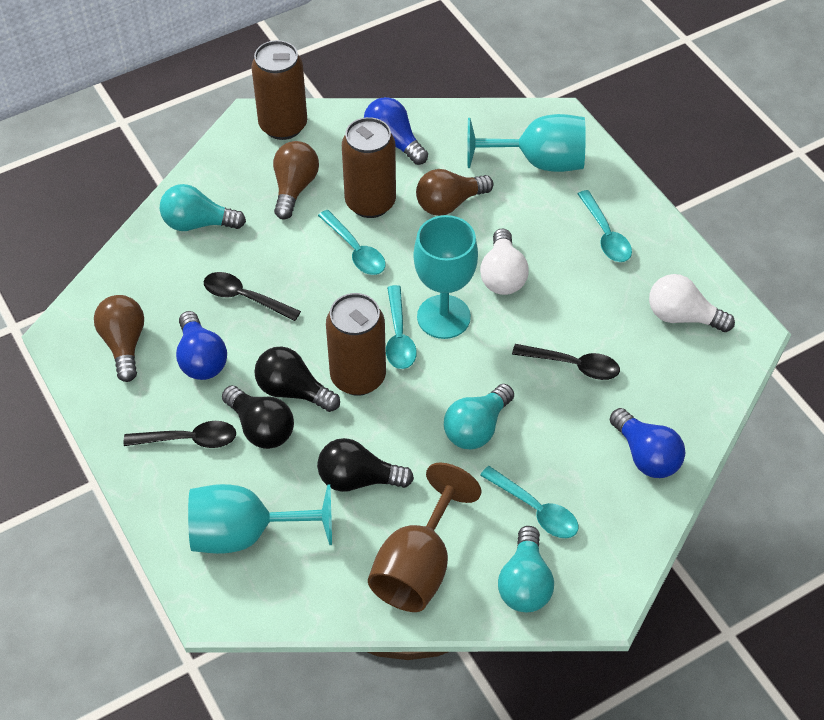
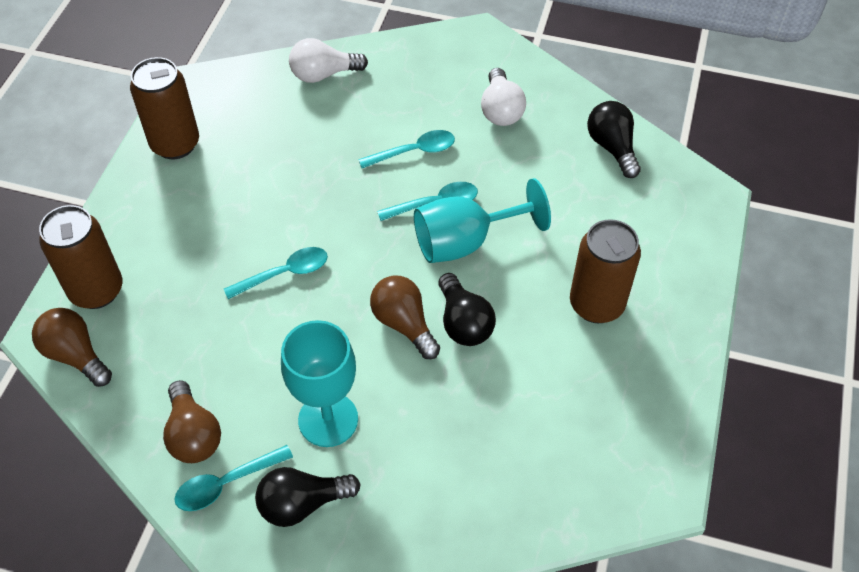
black spoon: [124,421,236,448] [203,272,301,321] [512,344,620,380] = 3 -> none = 0
blue light bulb: [176,311,227,380] [364,97,428,165] [610,408,685,478] = 3 -> none = 0
brown goblet: [368,463,482,612] = 1 -> none = 0
turquoise goblet: [188,484,332,554] [414,215,478,339] [467,114,586,172] = 3 -> [281,320,358,447] [414,178,551,263] = 2
turquoise light bulb: [160,184,246,231] [444,384,514,449] [498,526,554,612] = 3 -> none = 0

